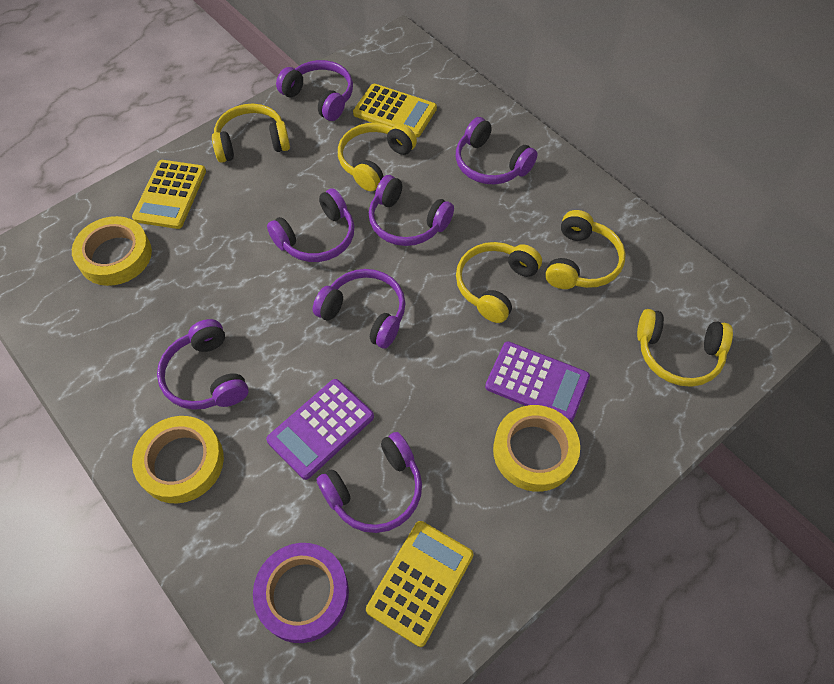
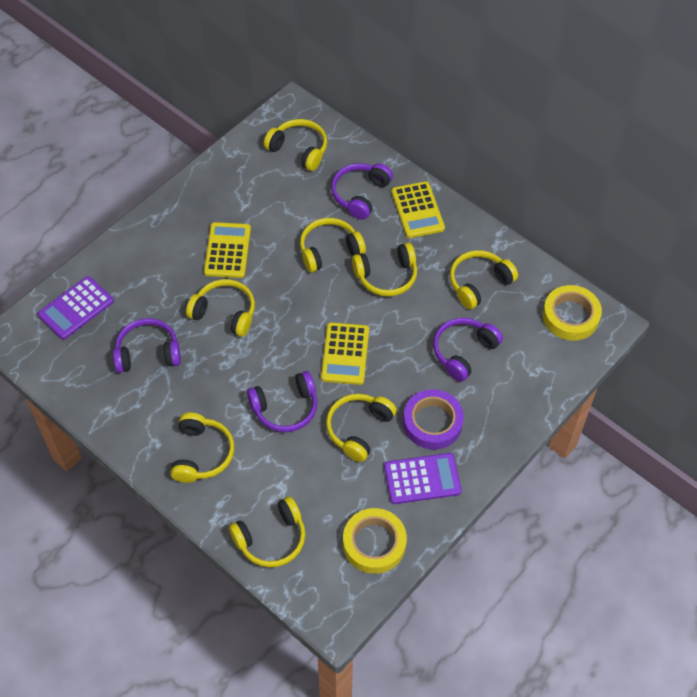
purple headphones: [157,319,249,410] [267,188,354,262] [276,60,353,121] [313,269,406,348] [317,432,422,533] [369,175,454,246] [456,117,538,184] = 7 -> [113,318,181,373] [247,371,317,432] [331,163,393,220] [433,318,503,382] = 4
yellow headphones: [212,104,290,163] [338,123,417,191] [456,242,542,323] [545,210,626,289] [637,309,733,387] = 5 -> [170,413,234,483] [186,279,255,337] [229,497,306,568] [264,119,327,171] [300,218,366,272] [326,394,397,462] [352,243,417,296] [450,250,518,309] = 8
yellow tape: [72,216,152,286] [132,416,224,503] [493,405,580,492] = 3 -> [343,508,407,574] [542,285,602,341] = 2

